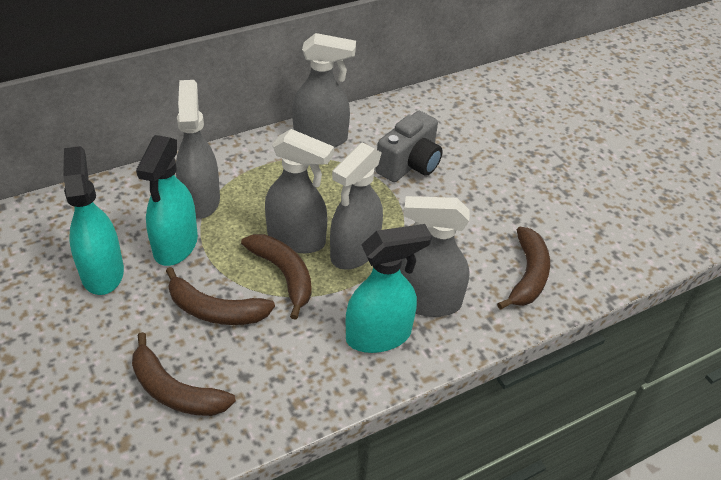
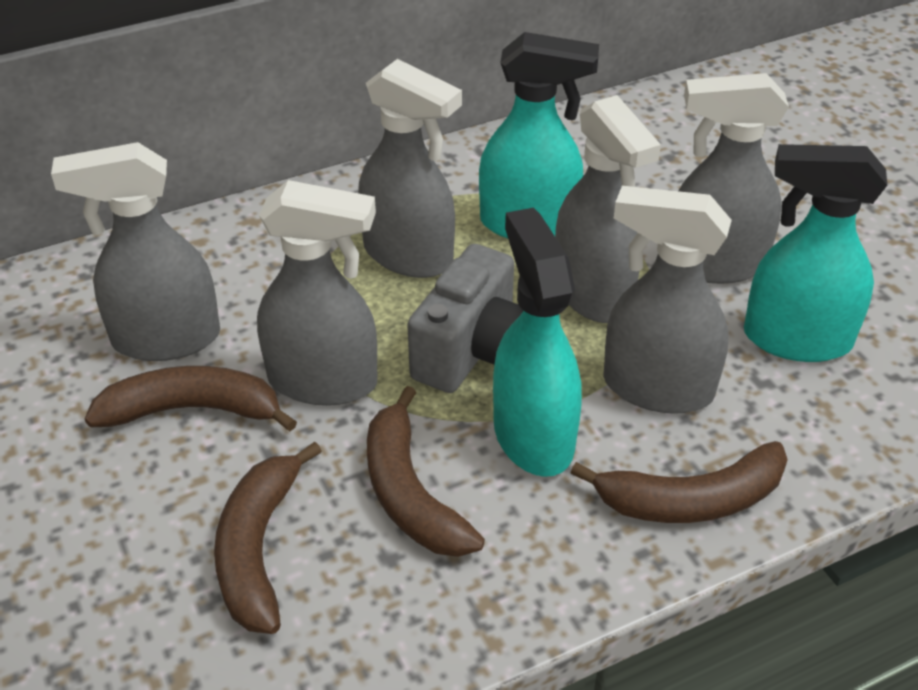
grey spray bottle: [176,80,220,219] [265,129,334,253] [292,33,356,147] [330,143,383,270] [400,196,470,317] = 5 -> [51,142,220,361] [257,180,377,406] [358,59,462,278] [555,95,661,323] [603,186,732,414] [678,73,789,284] = 6

